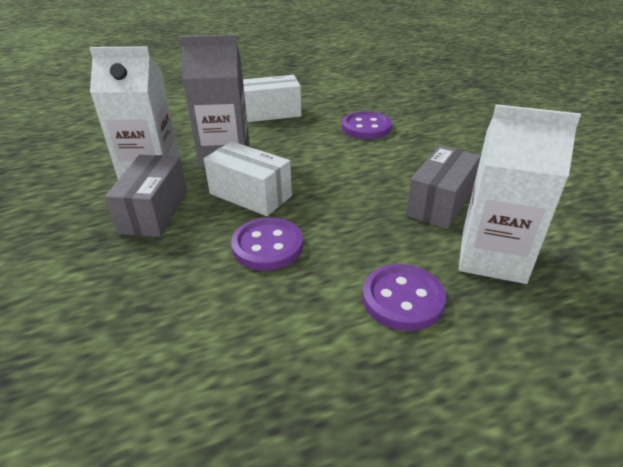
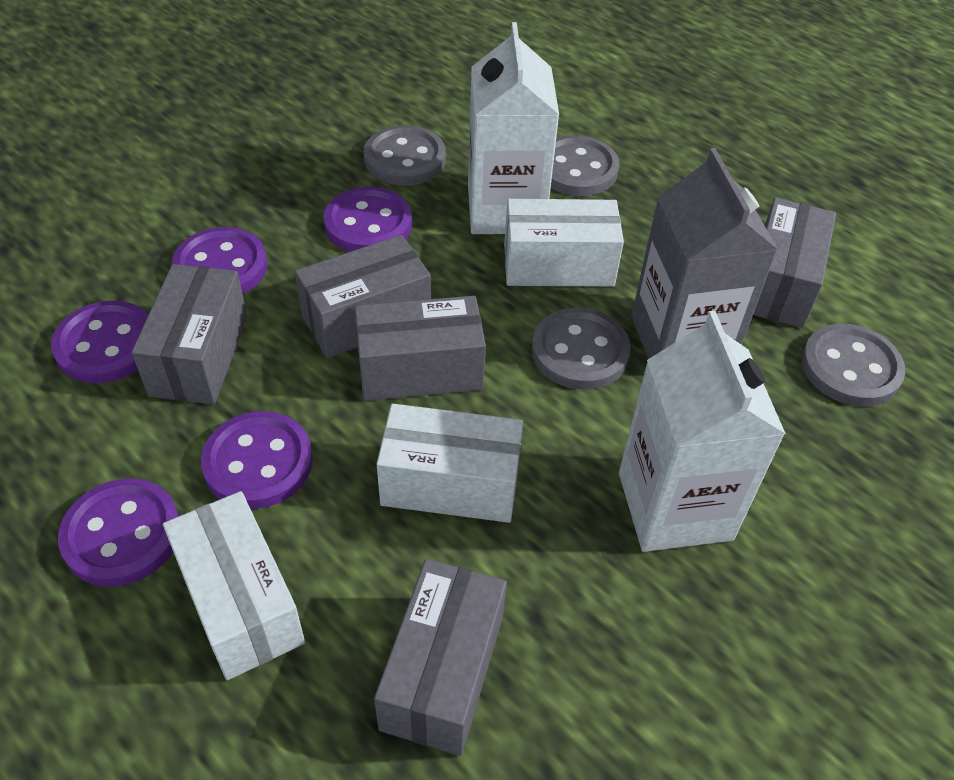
grey box: [105,155,187,237] [406,145,481,229] = 2 -> [132,264,248,404] [295,235,431,358] [355,296,486,401] [374,559,507,756] [753,197,836,328] = 5
grey button: none = 0 -> [364,125,446,186] [532,308,631,390] [551,135,620,196] [802,324,906,406] = 4
purple button: [231,218,303,270] [342,111,392,139] [362,264,446,331] = 3 -> [51,301,148,383] [58,479,179,587] [172,227,268,294] [201,411,313,509] [324,187,412,252] = 5
white box: [204,141,292,216] [243,75,301,122] = 2 -> [163,491,305,680] [377,404,523,523] [504,199,624,287] = 3

